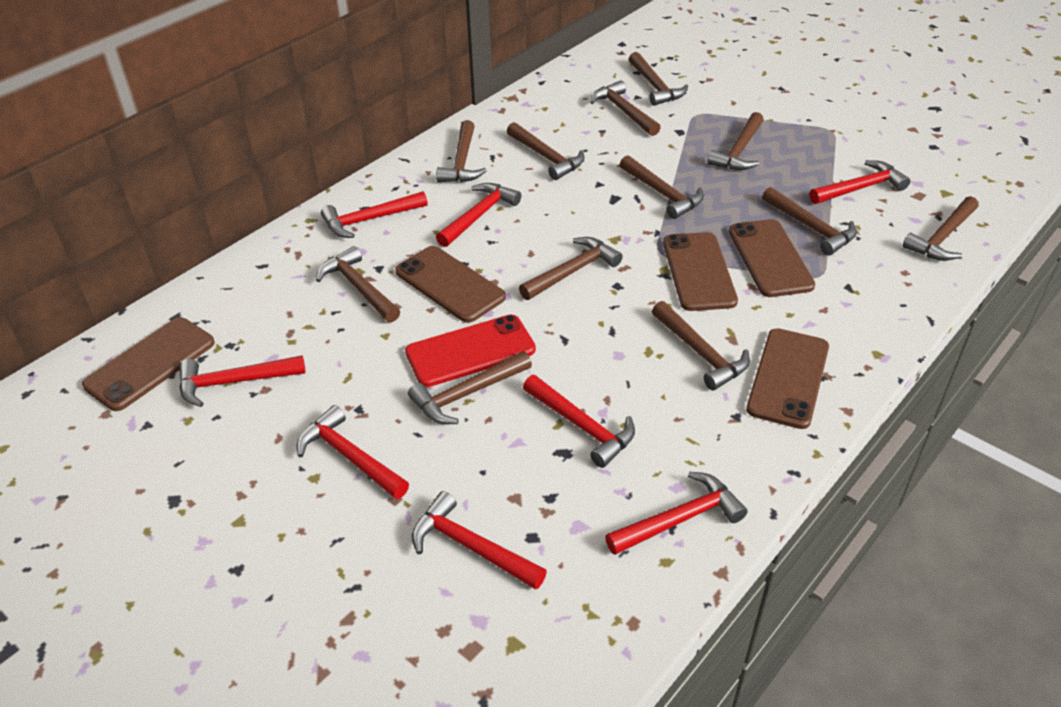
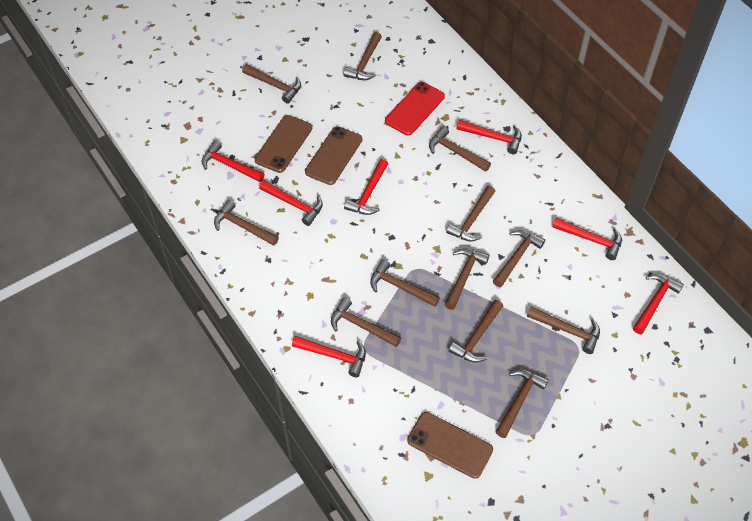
brown phone: [82,317,215,411] [395,246,506,323] [663,232,738,311] [729,219,815,297] [746,328,829,429] = 5 -> [255,115,312,173] [305,126,362,185] [407,412,493,479] = 3
red hammer: [179,355,306,407] [297,405,409,499] [321,191,428,238] [412,491,547,590] [436,183,521,247] [523,375,635,468] [605,472,748,555] [809,160,910,204] = 8 -> [202,141,265,182] [259,180,323,226] [292,336,366,378] [344,159,388,215] [457,120,522,154] [552,218,622,260] [633,274,684,334] = 7

